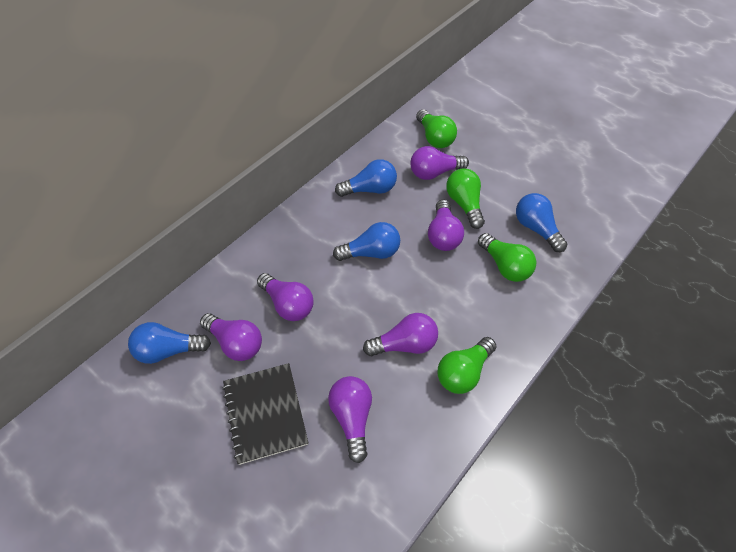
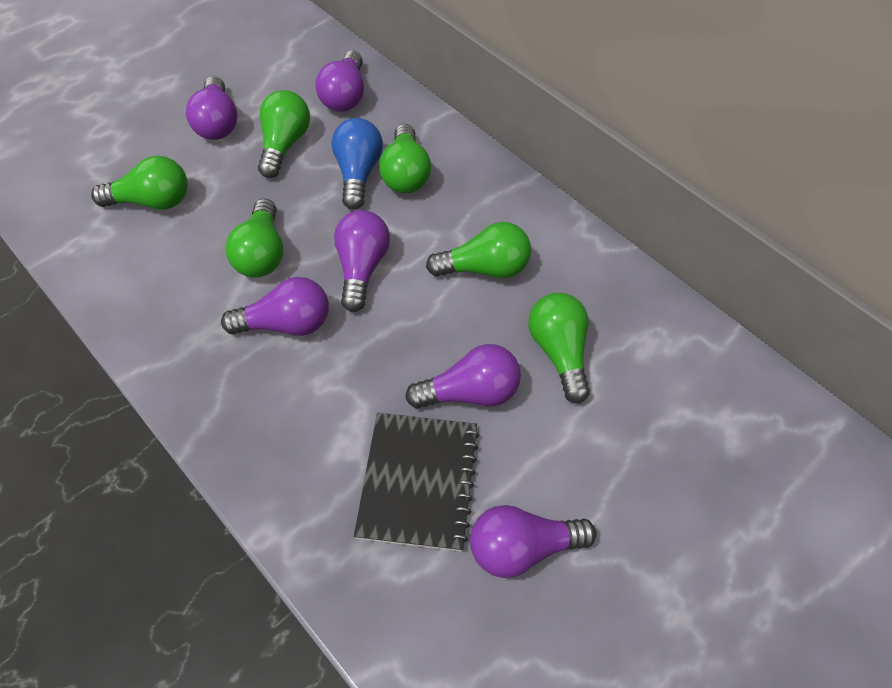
blue light bulb: [128,322,211,364] [333,222,400,261] [335,159,397,197] [516,193,567,252] = 4 -> [332,118,383,210] = 1
green light bulb: [416,109,457,148] [437,337,497,394] [446,168,485,229] [478,233,536,282] = 4 -> [91,156,188,210] [225,198,283,278] [258,90,310,178] [379,124,431,193] [426,222,531,278] [528,293,590,404] = 6

